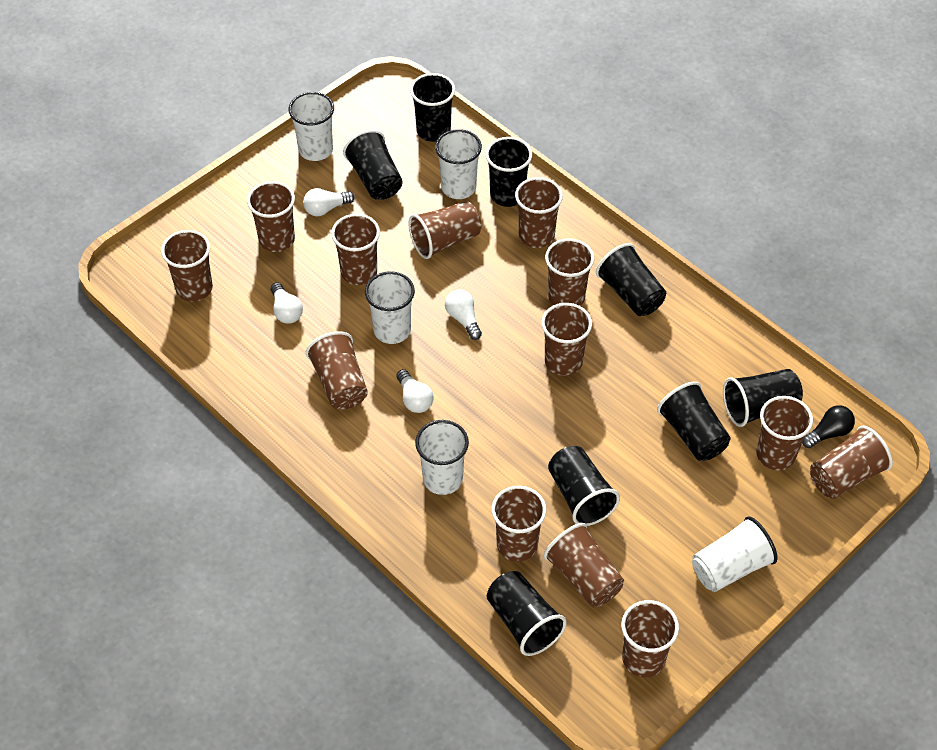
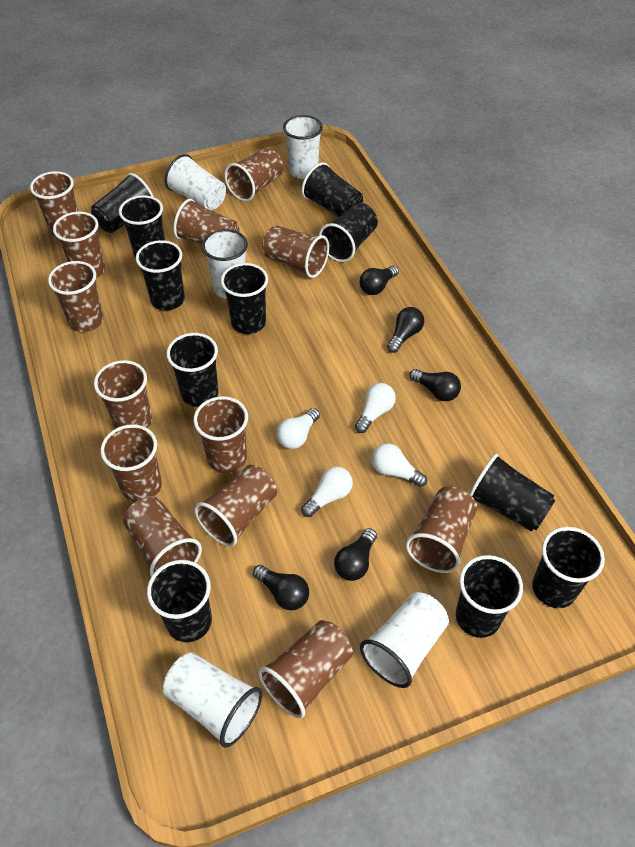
black cup: [343,130,403,200] [410,73,455,142] [486,137,532,207] [487,571,567,656] [548,446,620,526] [596,243,666,316] [657,382,731,461] [723,369,803,427] = 8 -> [91,173,154,233] [119,195,165,258] [136,240,185,310] [147,560,212,642] [166,333,219,407] [221,263,268,334] [302,162,363,217] [319,203,378,262] [456,555,523,638] [469,454,555,532] [532,527,605,608] = 11
black light bulb: [802,405,855,448] = 1 -> [253,565,309,611] [334,528,377,581] [359,265,399,295] [387,307,424,353] [409,369,461,401] = 5

